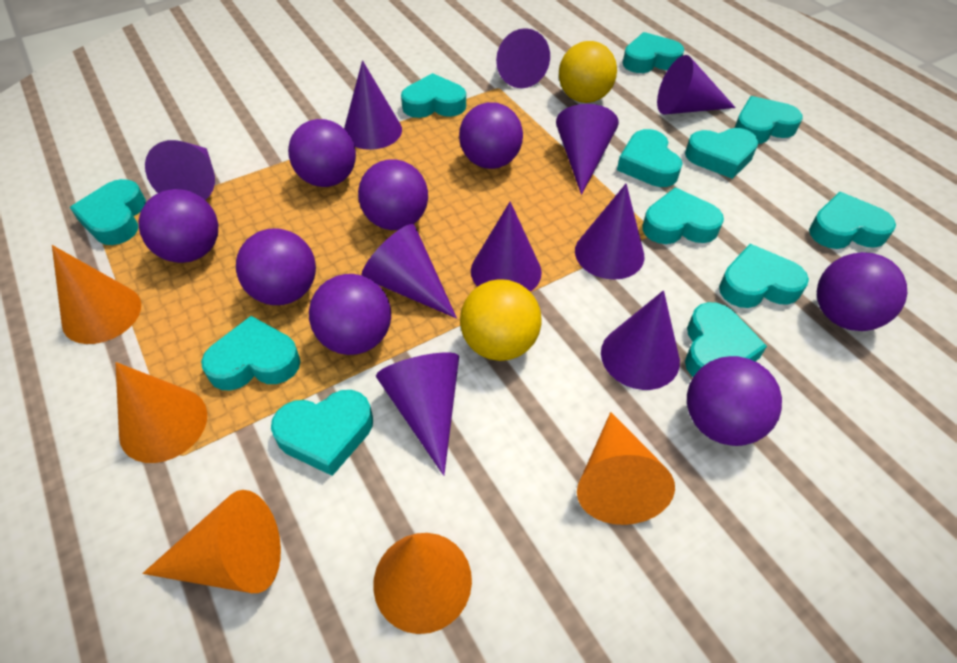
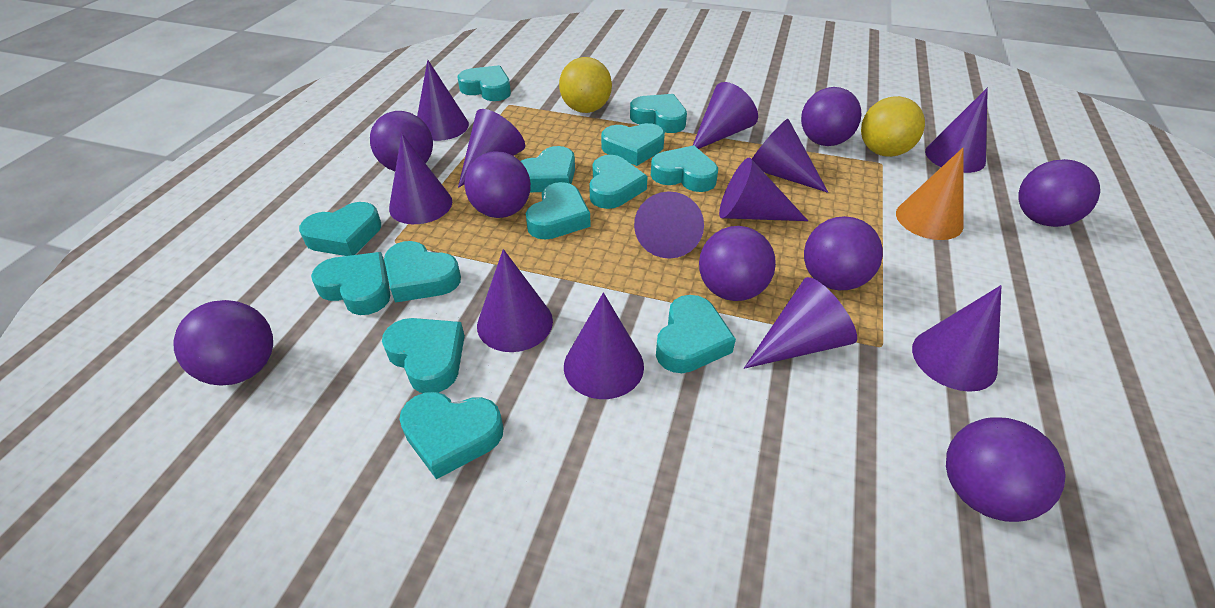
orange cone: [52,245,141,344] [115,362,207,463] [142,490,281,593] [373,533,472,634] [577,412,675,525] = 5 -> [896,148,964,240] = 1
purple cone: [145,140,215,200] [344,60,402,150] [361,224,457,319] [376,352,459,476] [471,202,542,292] [496,28,550,88] [556,104,619,195] [575,184,644,280] [601,290,680,390] [657,55,736,115] = 10 -> [389,134,452,224] [417,60,469,141] [458,109,525,188] [477,249,553,352] [564,292,644,399] [634,191,704,259] [693,82,758,149] [719,157,808,221] [744,277,857,369] [752,119,828,193] [912,285,1001,392] [925,88,988,173] = 12
turquoise heart: [70,179,146,245] [201,316,301,391] [271,390,373,476] [401,73,466,118] [617,129,683,187] [623,32,684,73] [642,188,724,244] [685,128,759,179] [685,302,767,377] [719,244,809,308] [734,96,803,144] [809,192,896,249] = 12 -> [299,202,381,256] [311,252,390,315] [382,318,465,393] [384,241,461,303] [399,392,503,479] [458,65,511,101] [521,146,575,192] [526,182,591,240] [589,155,648,209] [601,123,665,166] [630,94,687,133] [651,145,718,192] [656,295,736,373] = 13

